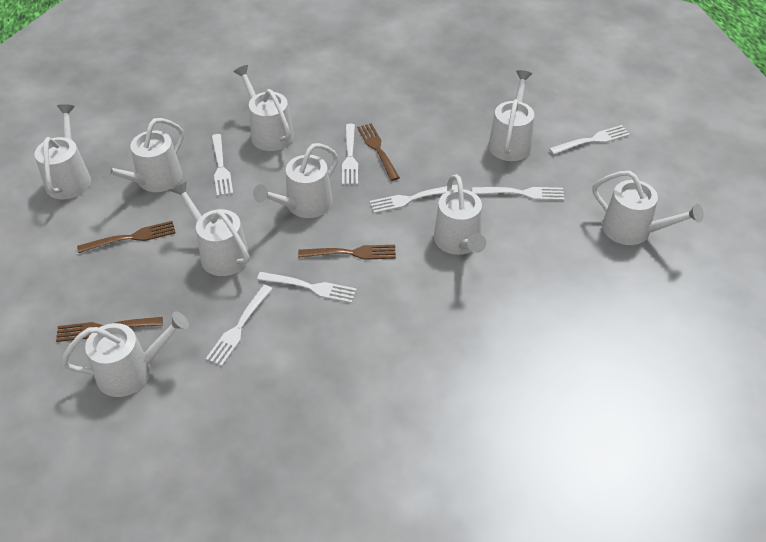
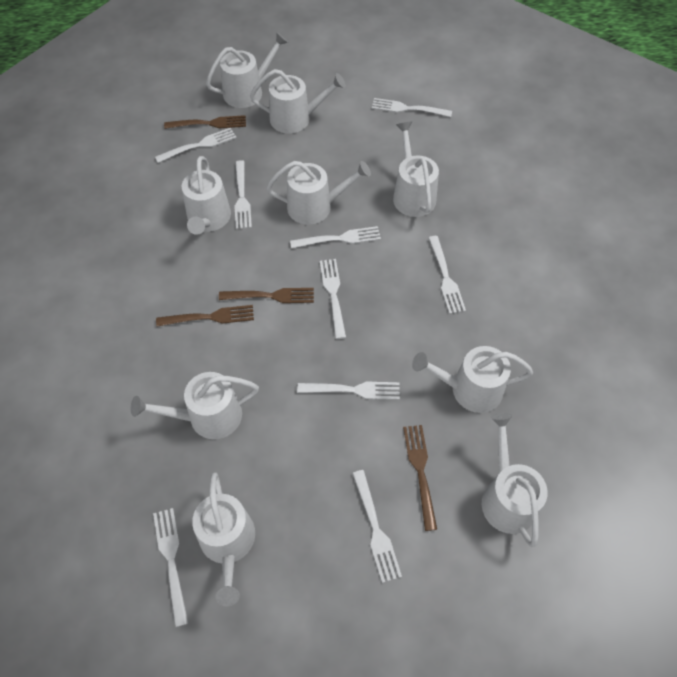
white fork: [206,285,272,366] [212,134,233,196] [257,272,357,303] [342,124,358,185] [369,185,458,213] [472,187,564,200] [549,125,630,155] = 7 -> [153,508,188,627] [155,128,236,163] [234,160,252,229] [290,226,381,249] [297,381,400,400] [320,259,346,339] [352,470,402,583] [372,98,452,117] [428,236,466,314] = 9

